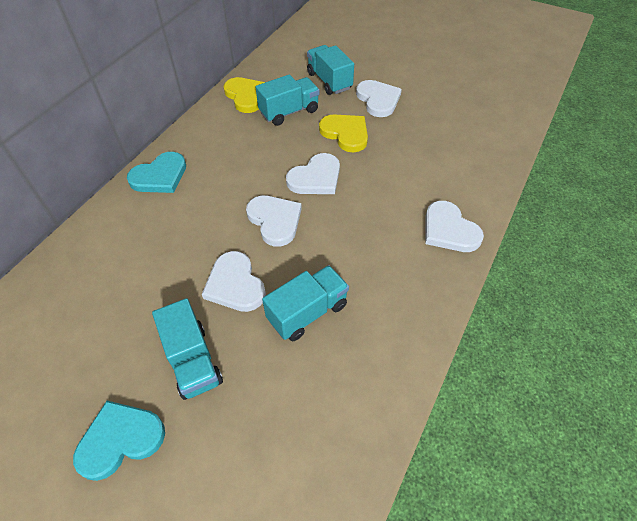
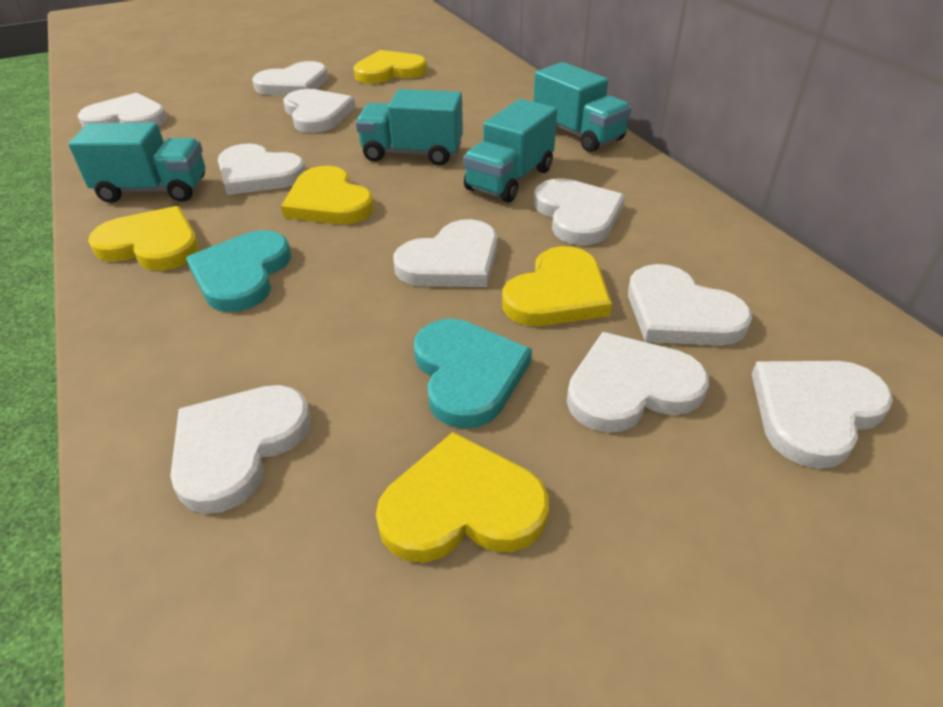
white heart: [202,251,266,312] [246,195,302,246] [286,153,340,194] [356,80,402,117] [425,201,484,252] = 5 -> [77,93,167,128] [170,385,311,514] [218,143,306,195] [252,61,328,95] [284,89,355,133] [393,219,497,287] [534,178,625,245] [567,332,709,433] [628,264,752,345] [752,361,893,469] = 10
yellow heart: [224,77,265,113] [319,115,368,152] = 2 -> [88,206,199,271] [281,166,374,224] [354,50,427,84] [376,432,549,562] [502,246,612,326] = 5

